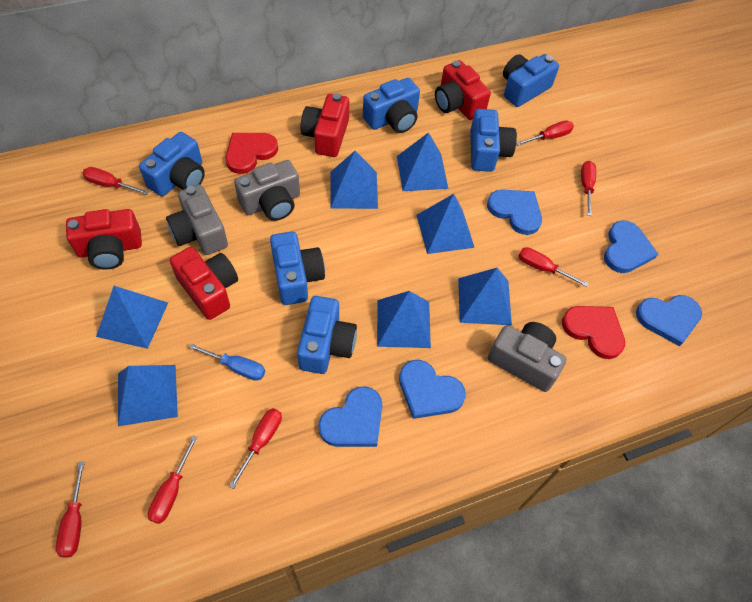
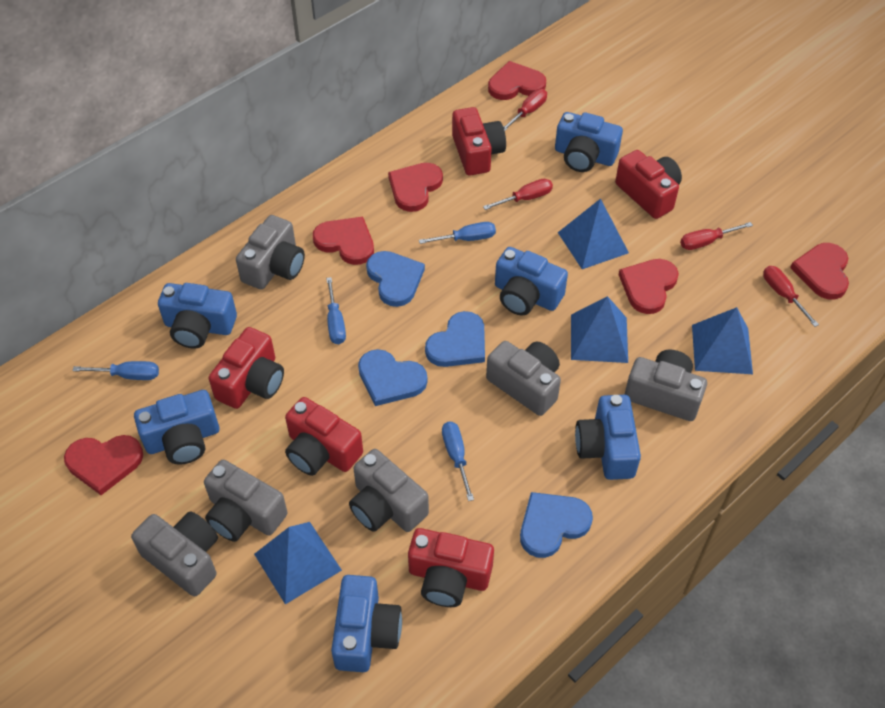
blue heart: [318,386,382,447] [399,360,466,419] [487,190,542,235] [604,220,658,273] [636,295,702,346] = 5 -> [358,349,427,406] [366,251,425,307] [425,311,485,367] [520,492,593,558] = 4
blue pyramid: [96,286,168,349] [118,365,178,426] [330,151,378,209] [377,291,431,348] [397,132,448,191] [417,194,475,254] [458,268,512,325] = 7 -> [254,522,342,604] [558,198,629,269] [571,296,628,363] [692,307,753,374] = 4
blue screwdriver: [188,343,265,381] = 1 -> [72,361,159,380] [326,277,346,344] [419,222,496,244] [442,422,474,501] = 4
grey camera: [166,185,228,255] [234,160,300,221] [488,322,566,392] = 3 -> [131,512,218,597] [204,460,287,542] [236,215,305,290] [349,449,429,532] [486,341,561,416] [625,349,707,421] = 6
red camera: [66,209,142,270] [170,247,238,320] [301,93,349,157] [435,60,491,120] = 4 -> [209,327,284,409] [285,397,363,476] [408,528,494,607] [452,107,506,176] [615,150,682,219] = 5
red heart: [225,133,278,174] [562,306,625,359] = 2 -> [64,435,143,495] [313,217,374,265] [388,163,443,212] [488,61,546,100] [619,259,679,314] [790,243,849,299] = 6
red screwdriver: [56,462,85,558] [82,167,149,195] [148,436,198,524] [229,408,282,489] [516,121,574,146] [518,247,589,287] [581,161,596,216] = 7 -> [483,179,553,210] [504,89,547,131] [680,222,753,250] [763,266,819,327] = 4

